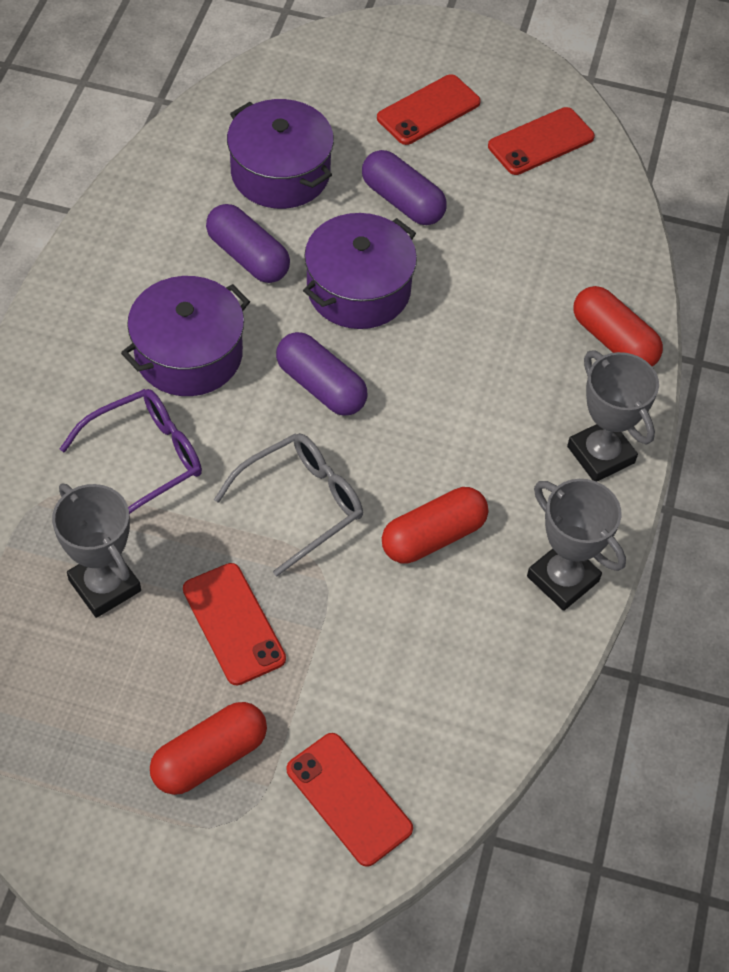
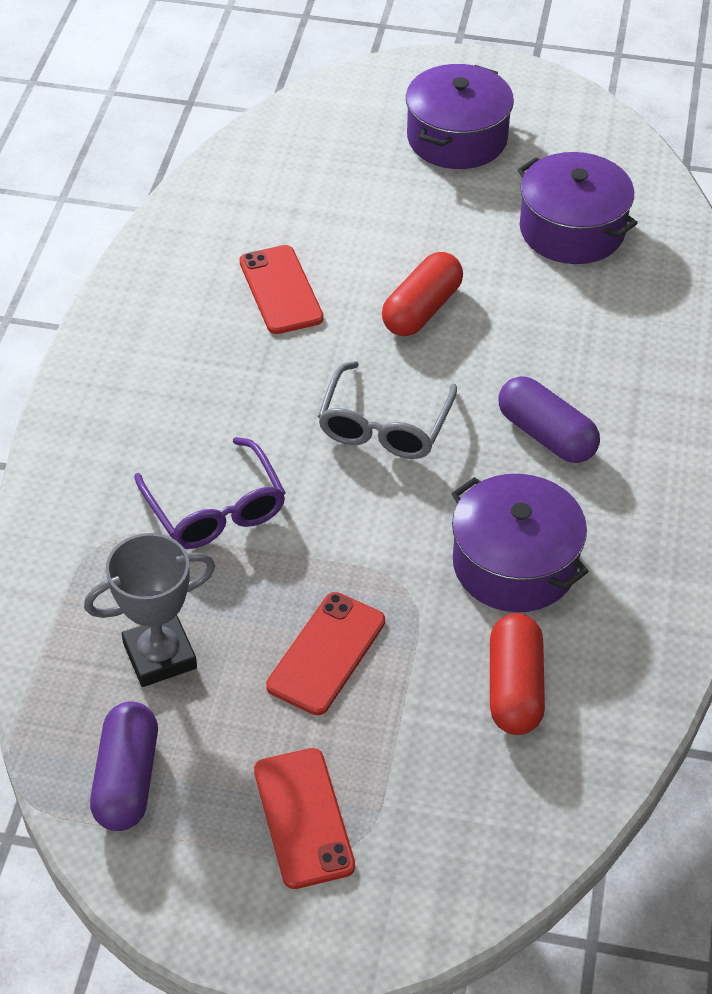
grey trophy: [52,483,141,618] [527,479,626,611] [567,351,659,482] = 3 -> [84,533,215,687] = 1
purple capsule: [206,204,290,283] [276,332,367,416] [362,150,447,225] = 3 -> [90,701,158,831] [498,376,600,463] = 2
red capsule: [150,702,267,795] [382,487,488,564] [574,286,663,366] = 3 -> [382,252,463,336] [490,613,545,735] = 2
red phone: [183,563,286,686] [286,733,413,867] [377,74,481,145] [488,107,595,175] = 4 -> [240,245,324,334] [254,748,355,889] [266,592,385,715] = 3

